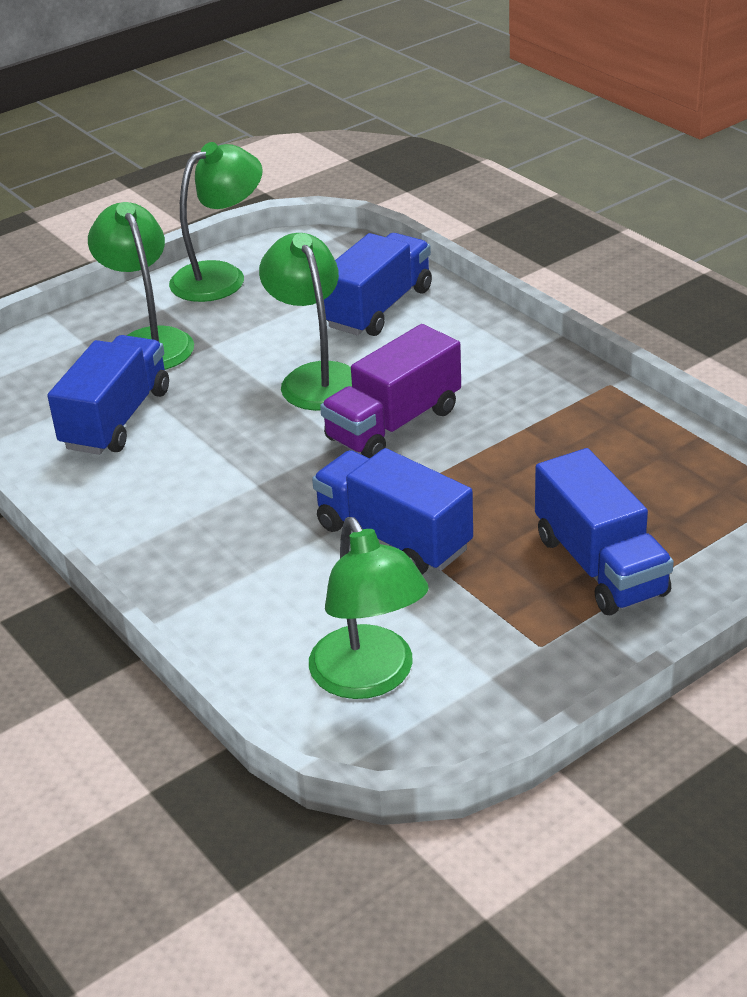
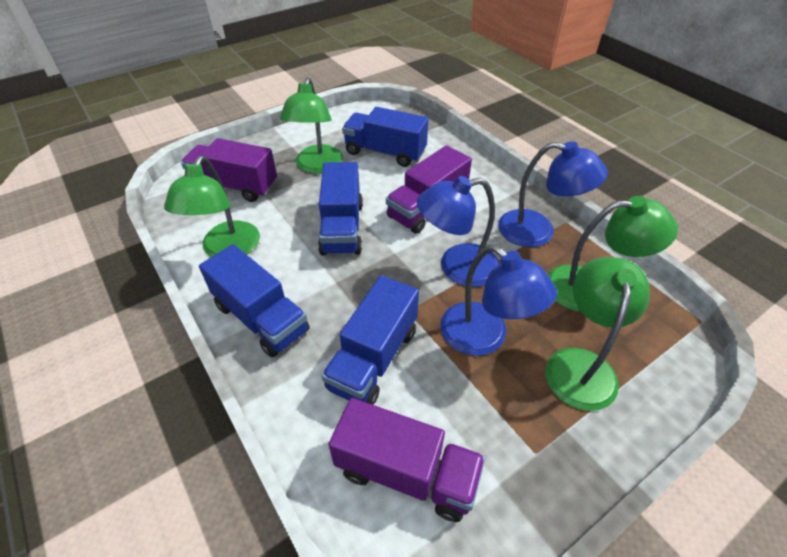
blue lamp: none = 0 -> [417,176,500,287] [440,245,557,356] [498,141,608,247] = 3
purple truck: [320,324,461,459] = 1 -> [181,138,277,202] [329,398,485,522] [386,145,472,234] = 3

